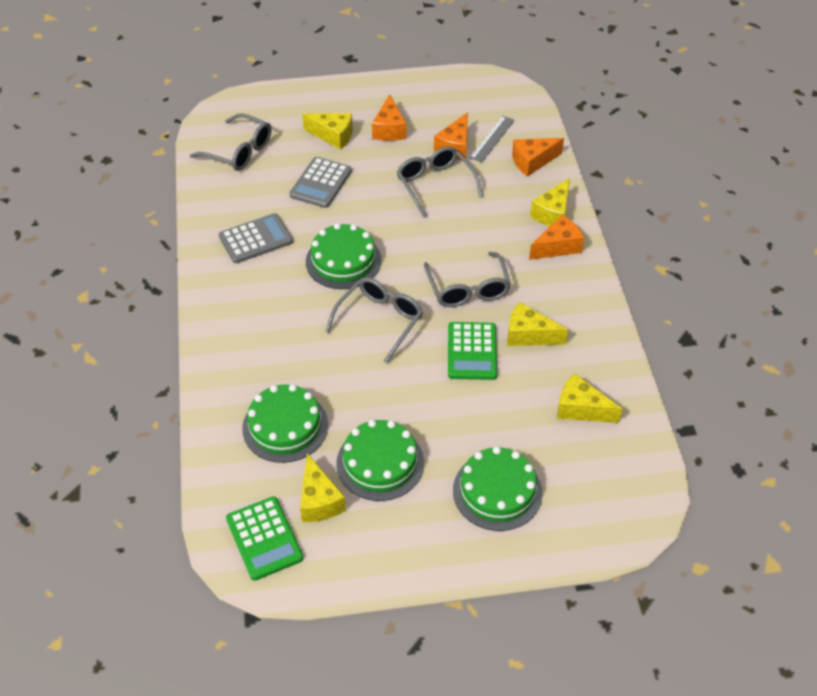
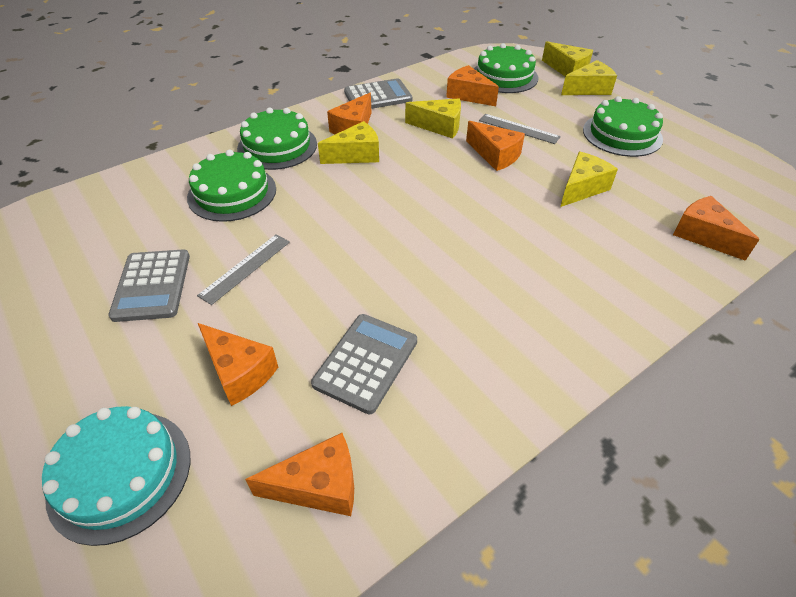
green calculator: [226,497,303,581] [448,322,497,380] = 2 -> none = 0
grey calculator: [219,213,293,263] [290,157,352,208] = 2 -> [108,250,190,322] [311,314,417,414] [344,78,412,109] = 3
grey glasses: [190,113,271,171] [325,277,423,363] [397,146,483,218] [424,252,511,307] = 4 -> none = 0
grey ruler: [470,116,515,163] = 1 -> [197,234,290,305] [479,114,561,144] = 2
orange cheese: [372,94,406,141] [434,112,468,160] [512,138,564,177] [529,215,584,260] = 4 -> [198,323,278,406] [245,433,354,516] [327,93,372,135] [446,65,499,106] [466,121,525,171] [673,196,760,261] = 6
turquoise cake: none = 0 -> [42,406,190,546] = 1

